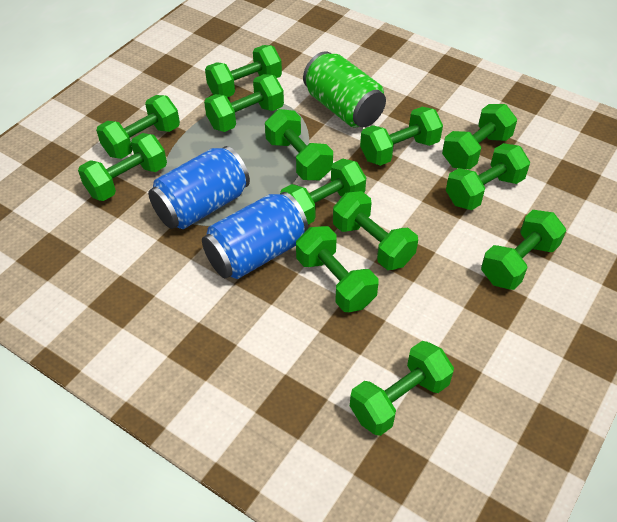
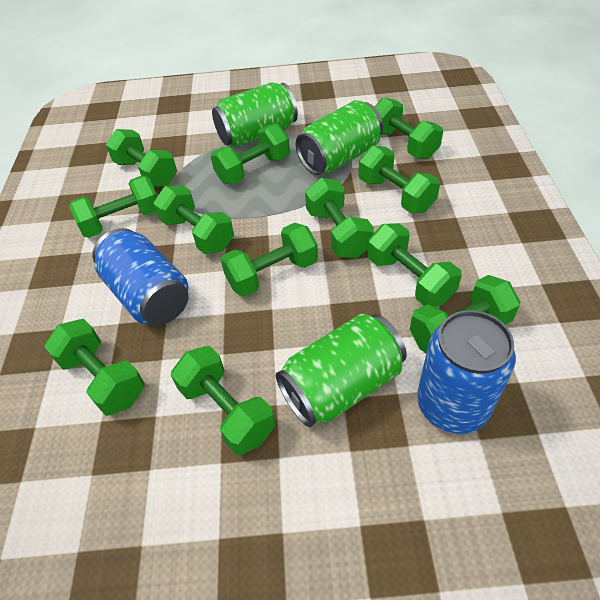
green can: [303,51,386,128] = 1 -> [212,82,298,148] [276,314,407,428] [296,100,383,175] = 3
green dumbbell: [78,133,167,201] [96,95,180,159] [204,74,284,132] [205,45,282,97] [265,109,333,180] [280,158,366,225] [296,226,378,312] [333,191,418,270] [350,341,454,436] [360,107,443,166] [442,104,517,170] [446,143,530,210] [481,210,566,290] = 13 -> [44,319,145,416] [69,176,157,238] [106,129,177,187] [153,185,234,254] [171,346,275,455] [211,124,290,184] [221,223,318,297] [305,178,374,258] [359,145,440,213] [368,223,462,307] [375,97,443,159] [410,275,520,353] = 12

